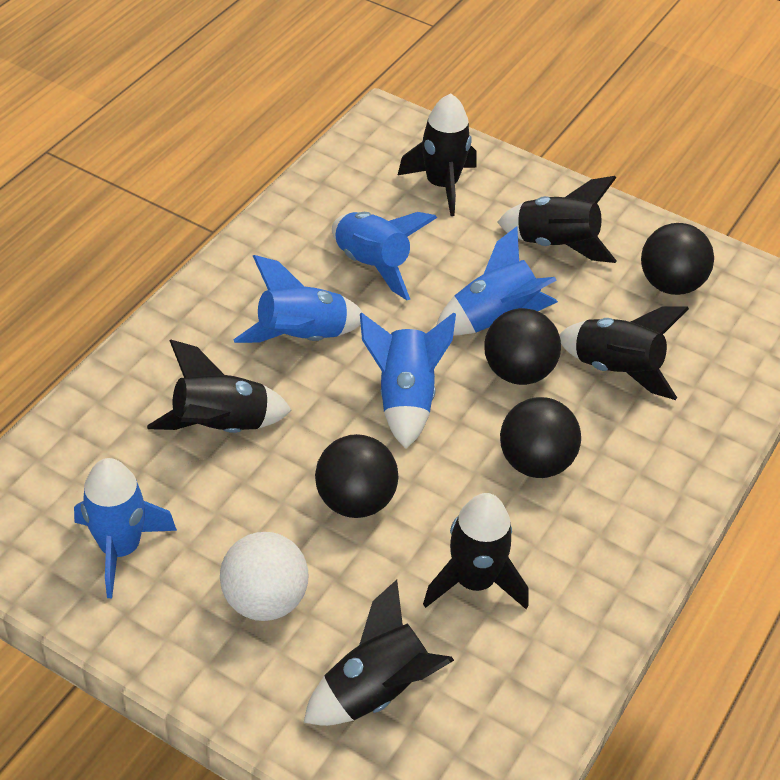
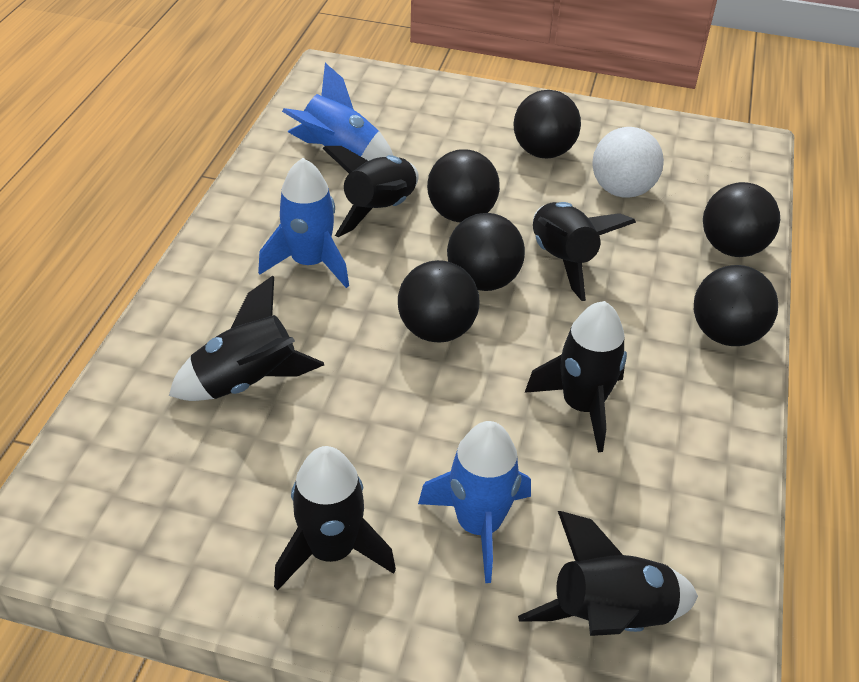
black ball: [315,434,398,518] [484,308,561,385] [500,397,581,478] [641,223,714,295] = 4 -> [398,260,479,343] [427,149,500,223] [447,213,525,291] [513,90,581,158] [694,265,778,346] [703,182,780,257] = 6
blue rocket: [74,458,177,598] [233,255,363,343] [332,212,437,300] [360,312,456,449] [436,226,558,336] = 5 -> [258,158,349,288] [282,63,393,161] [418,421,531,583] = 3

